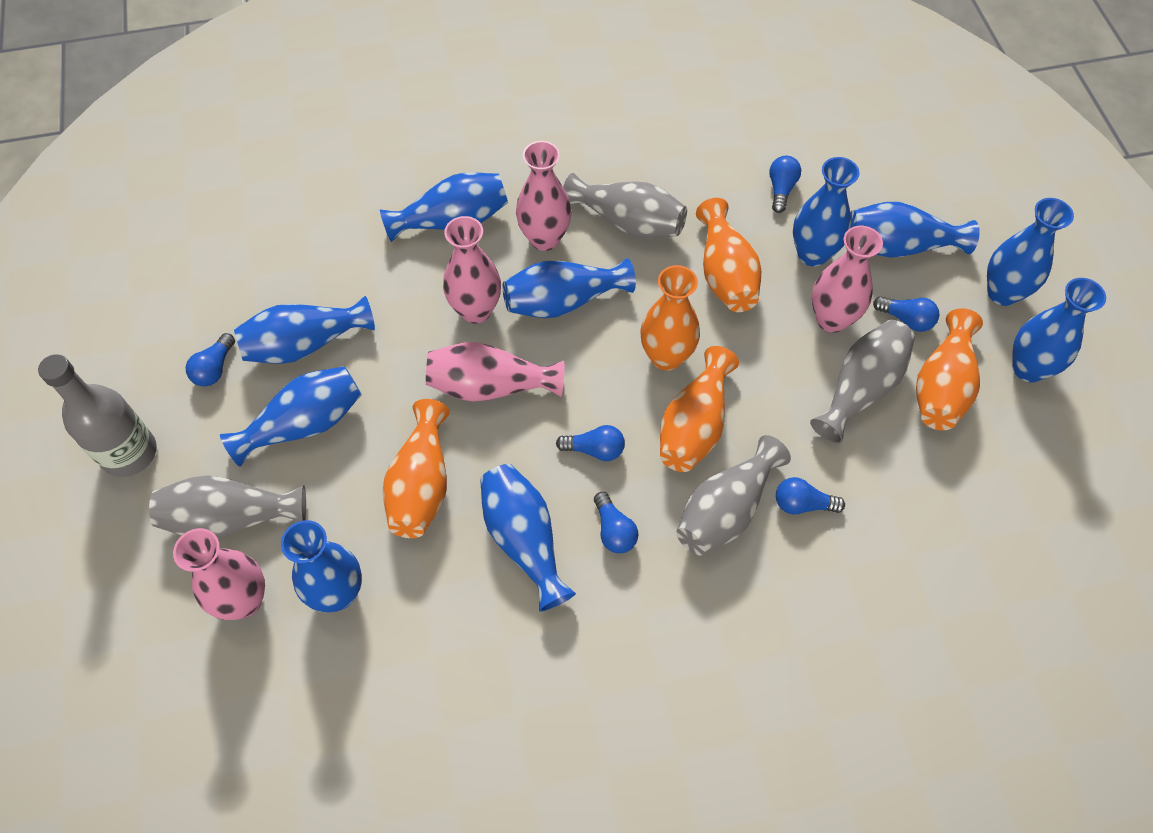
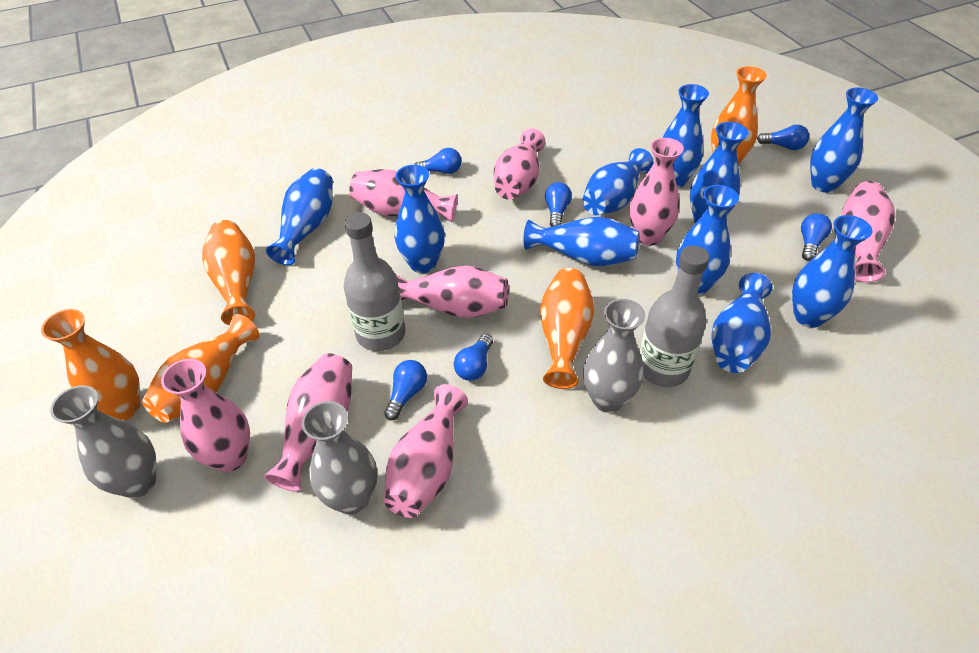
grey bottle: [38,354,157,477] = 1 -> [344,212,405,351] [640,245,709,387] = 2
grey vase: [149,475,306,537] [563,173,687,238] [676,435,791,555] [810,320,915,444] = 4 -> [50,385,156,498] [302,401,377,515] [583,299,645,413] = 3
pink vase: [173,528,265,620] [426,342,564,402] [443,216,501,324] [516,141,572,251] [812,226,883,333] = 5 -> [161,359,250,472] [264,353,352,492] [349,169,458,222] [384,384,468,518] [396,265,509,318] [494,129,546,200] [630,138,684,246] [841,181,895,283] = 8

